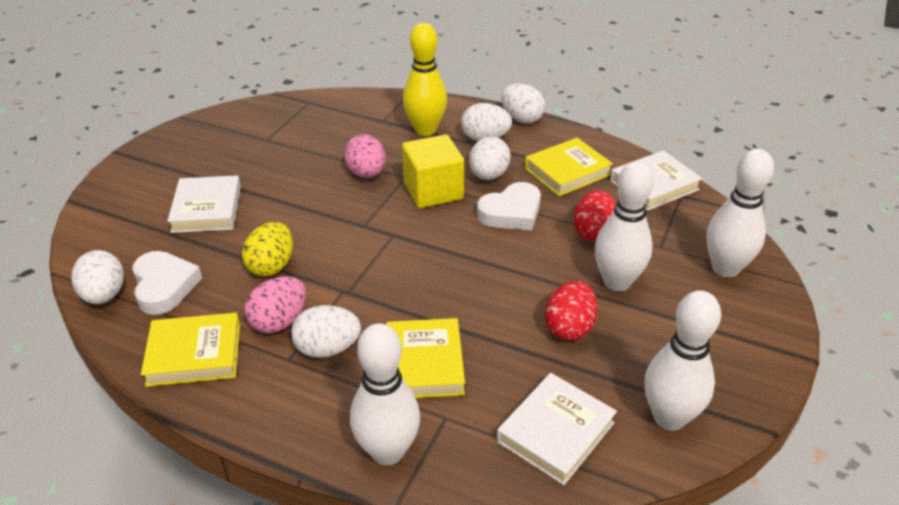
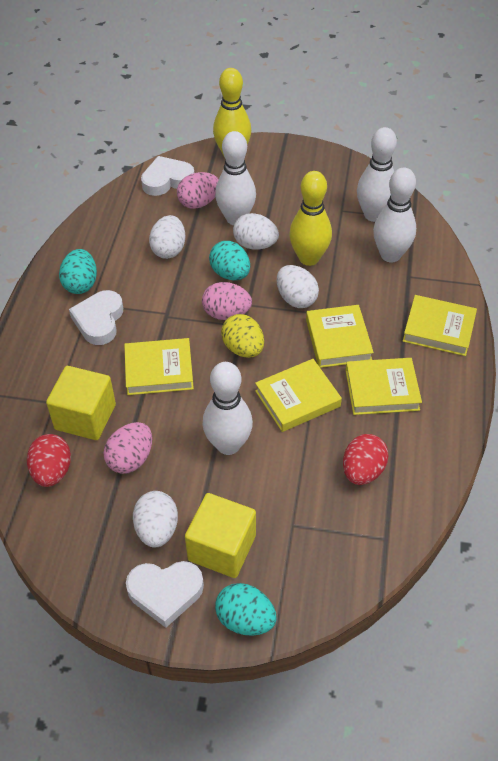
pink egg: [245,276,306,333] [344,134,386,178] = 2 -> [103,422,152,474] [177,172,219,209] [202,282,252,320] = 3
turquoise egg: none = 0 -> [59,249,97,294] [209,241,250,280] [215,583,277,636] = 3
white book: [167,175,241,233] [496,373,617,485] [610,150,703,211] = 3 -> none = 0
white egg: [71,250,124,304] [291,305,361,358] [461,103,512,141] [469,136,510,180] [501,83,545,123] = 5 -> [133,491,178,547] [149,215,185,259] [233,213,279,249] [277,265,319,308] = 4
white heart: [132,251,202,315] [477,182,541,230] = 2 -> [69,290,123,345] [126,561,204,628] [141,156,194,196] = 3
yellow book: [141,312,240,387] [386,318,465,398] [525,138,613,196] = 3 -> [124,338,194,395] [255,359,342,432] [306,305,374,368] [345,358,422,415] [403,295,477,356] = 5
yellow bowling pin: [403,23,447,136] = 1 -> [213,68,251,158] [289,171,332,266] = 2
yellow cube: [402,134,464,208] = 1 -> [46,366,116,440] [185,493,256,578] = 2

